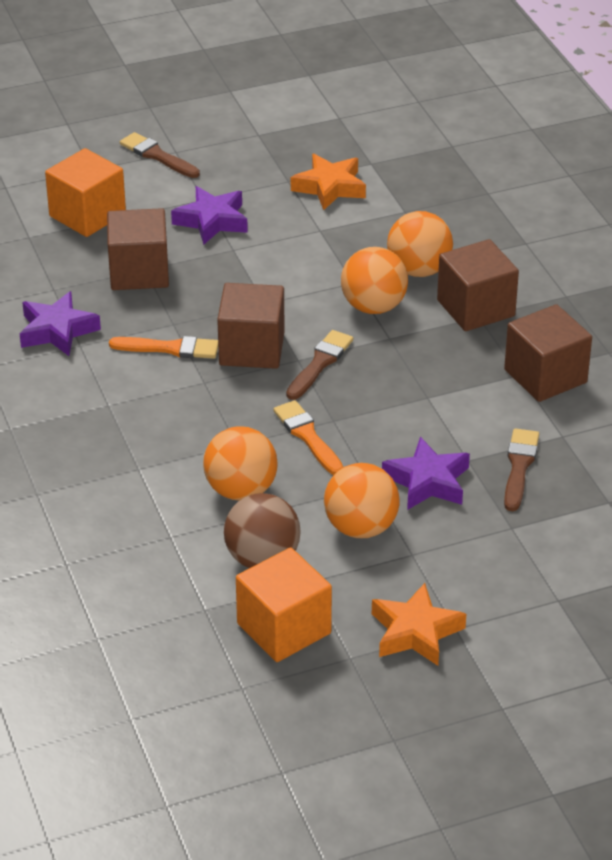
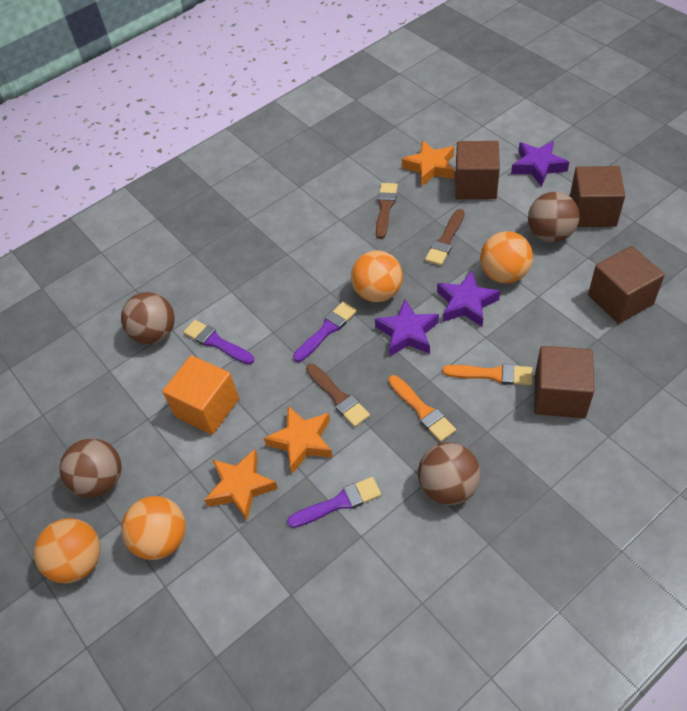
brown ball: [224,493,301,568] = 1 -> [59,438,121,498] [121,292,175,344] [418,442,481,505] [528,192,580,242] = 4
orange cube: [45,148,126,237] [236,547,332,662] = 2 -> [162,355,239,435] = 1
orange star: [291,154,366,210] [372,583,466,666] = 2 -> [204,449,278,520] [264,406,333,474] [402,140,454,187] = 3
purple brush: none = 0 -> [183,320,254,365] [287,477,381,528] [293,302,357,362] = 3

